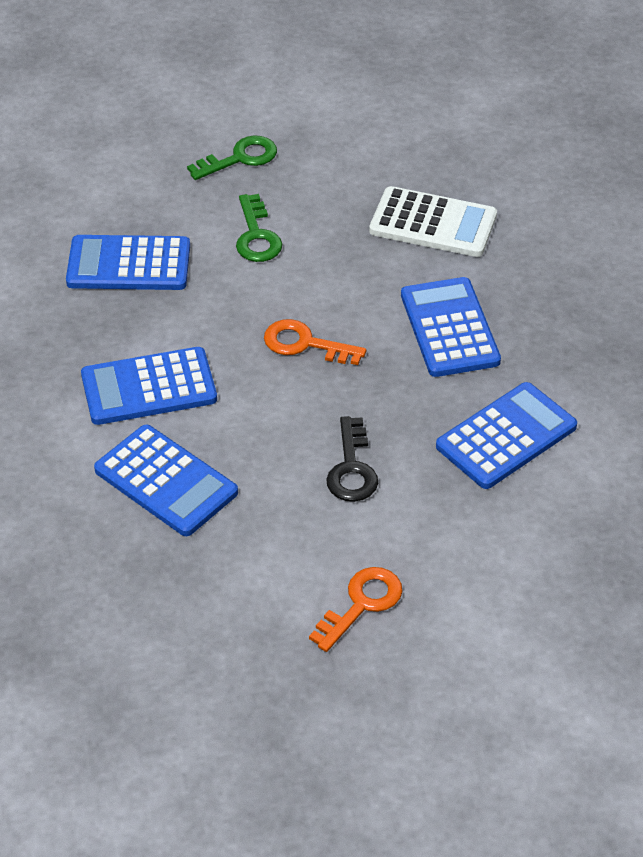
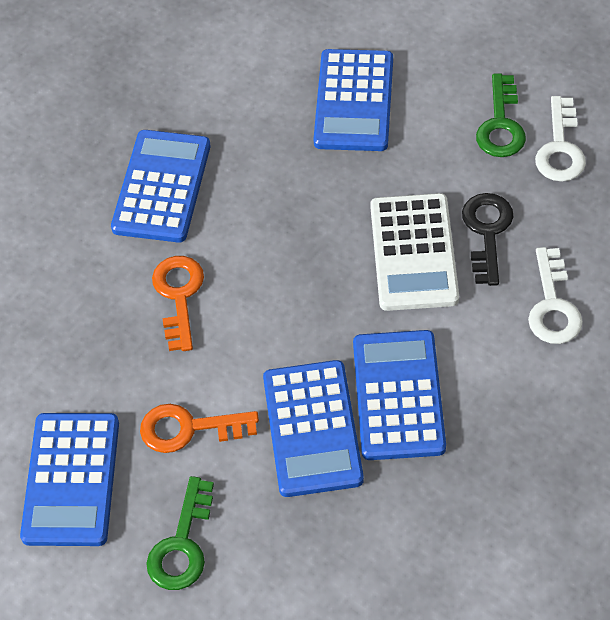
white key: none = 0 -> [528,247,583,344] [535,96,586,182] = 2

